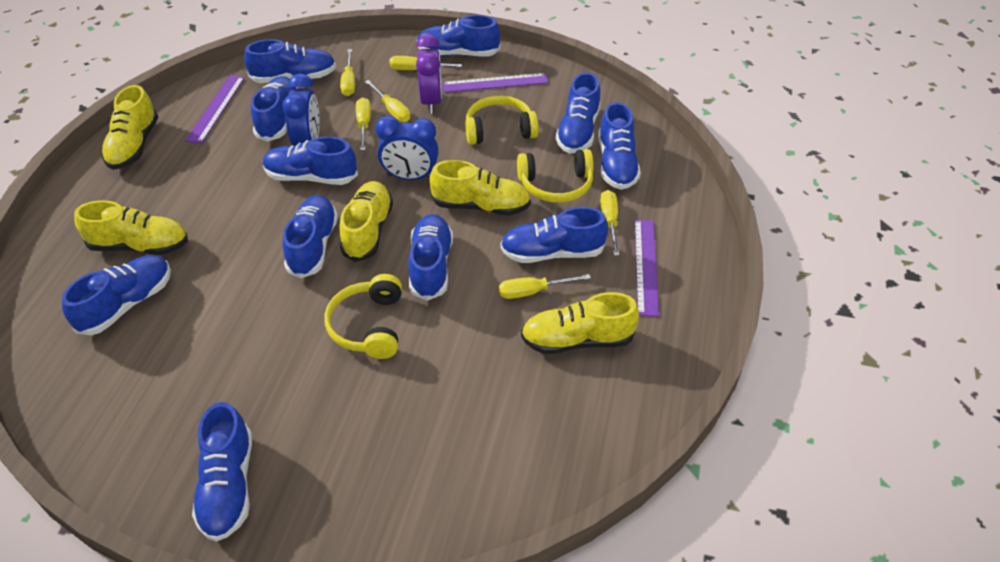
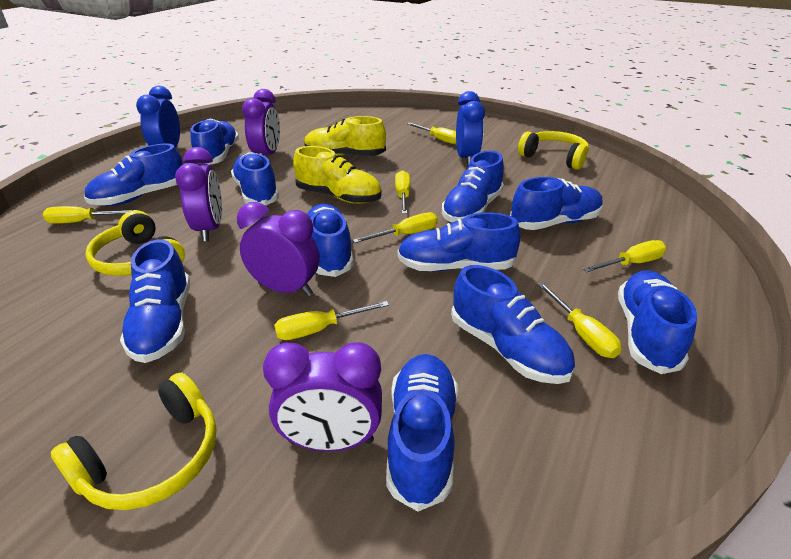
purple clock: [416,34,442,114] = 1 -> [175,147,222,242] [237,202,319,296] [242,89,280,155] [263,342,382,451] = 4
purple ruler: [185,75,245,144] [443,73,548,93] [634,220,659,317] = 3 -> none = 0
yellow screwdriver: [340,49,355,96] [356,97,371,151] [365,80,410,122] [389,56,462,70] [499,274,591,299] [600,190,619,256] = 6 -> [43,206,134,224] [274,301,389,340] [353,212,438,243] [395,170,410,214] [407,123,456,144] [537,282,622,358] [583,240,667,272] = 7
yellow shoe: [74,200,188,255] [101,85,158,170] [339,181,393,262] [430,160,531,216] [521,292,639,354] = 5 -> [293,146,382,204] [304,116,386,156] = 2

